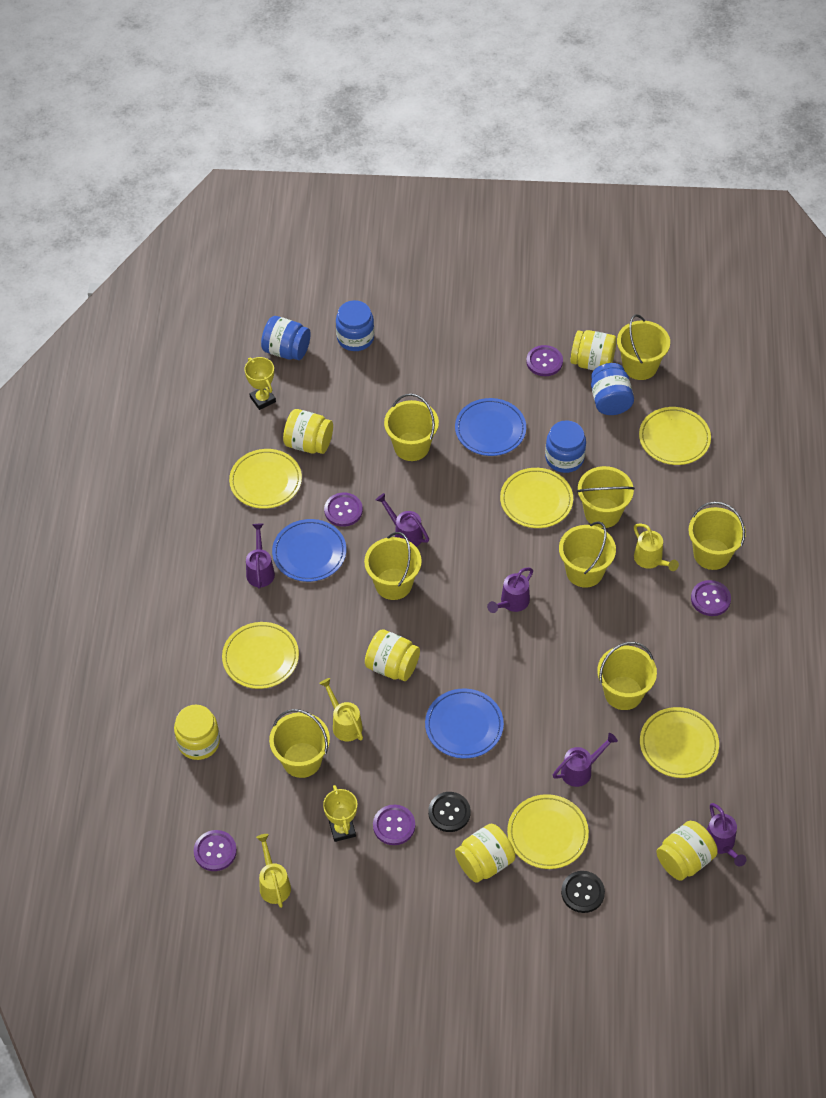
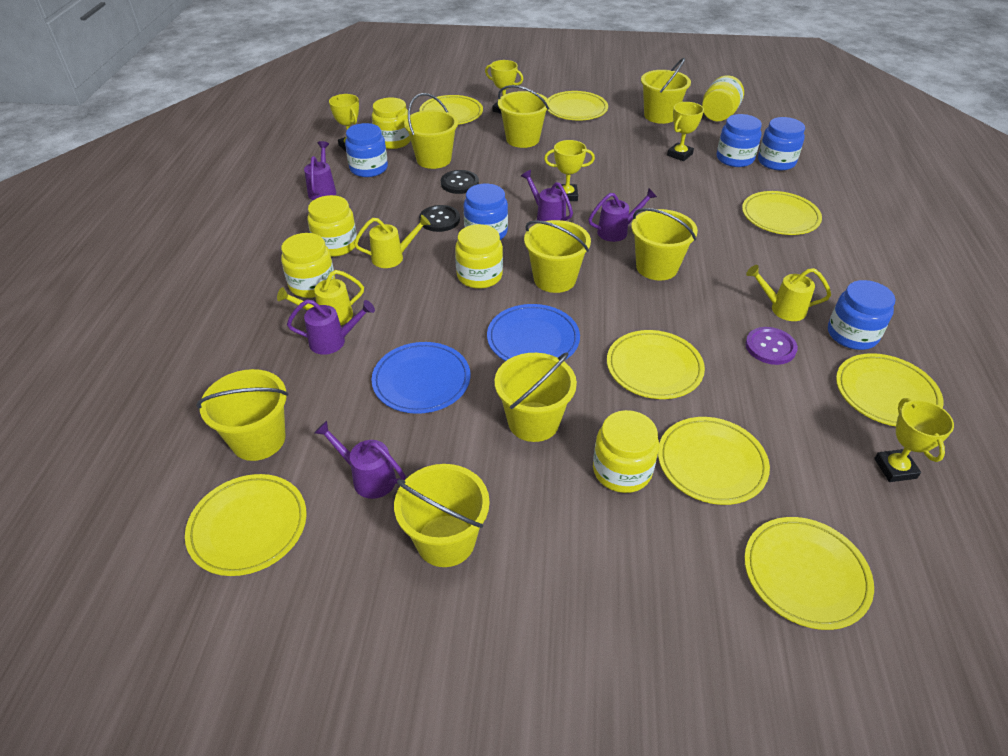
blue jar: [261,316,311,360] [336,300,374,351] [545,420,586,473] [591,363,634,415] = 4 -> [345,123,388,177] [464,184,508,240] [717,114,762,167] [758,117,805,171] [828,280,896,350] = 5
blue plate: [272,519,346,582] [425,689,504,758] [455,398,526,456] = 3 -> [372,342,470,414] [487,304,580,361] = 2
purple button: [194,830,237,871] [324,493,363,527] [373,805,415,845] [526,345,563,376] [691,580,731,616] = 5 -> [745,327,798,365] = 1
yellow plate: [222,622,299,689] [229,449,302,509] [500,468,573,528] [507,794,589,869] [639,407,711,465] [640,707,719,778] = 6 -> [185,474,307,576] [419,95,483,125] [547,91,608,120] [607,330,705,399] [658,417,770,505] [742,191,822,235] [744,517,874,630] [836,353,943,426] = 8
yellow trophy: [244,357,276,410] [323,785,357,842] = 2 -> [329,94,359,151] [485,60,523,113] [544,140,595,201] [667,102,704,161] [874,398,954,482] = 5

